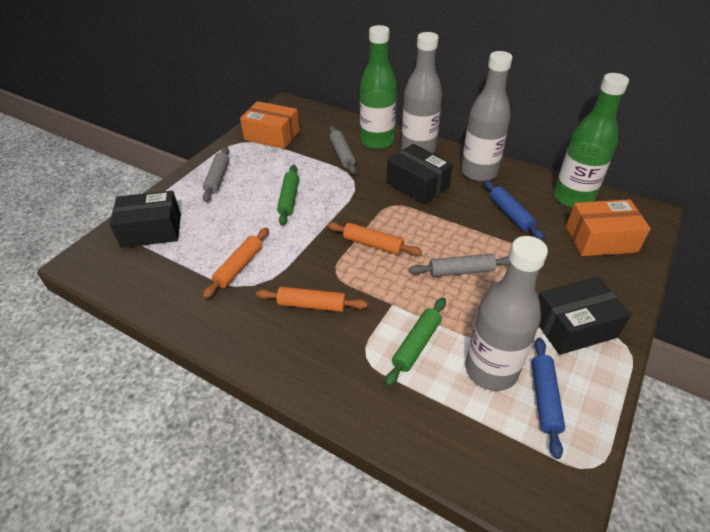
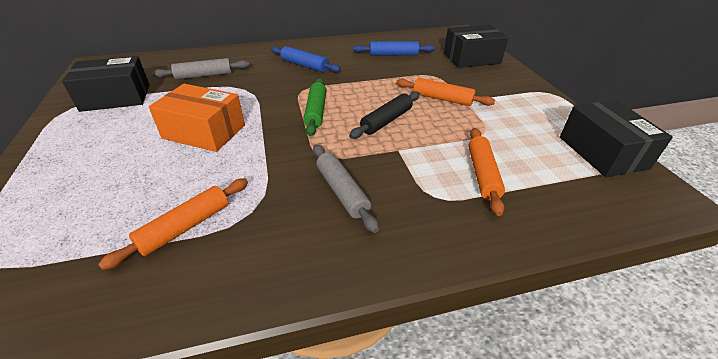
black rolling pin: none = 0 -> [349,91,420,139] = 1
green bottle: [360,25,397,149] [554,73,629,208] = 2 -> none = 0
green rolling pin: [277,165,299,225] [385,298,446,386] = 2 -> [303,78,326,136] = 1
grey bottle: [401,32,442,153] [461,51,512,182] [465,236,548,391] = 3 -> none = 0
grey rolling pin: [203,147,229,202] [329,126,356,174] [409,254,510,277] = 3 -> [152,58,249,80] [313,145,379,233] = 2
orange box: [240,101,300,149] [566,199,651,256] = 2 -> [149,84,245,152] = 1

